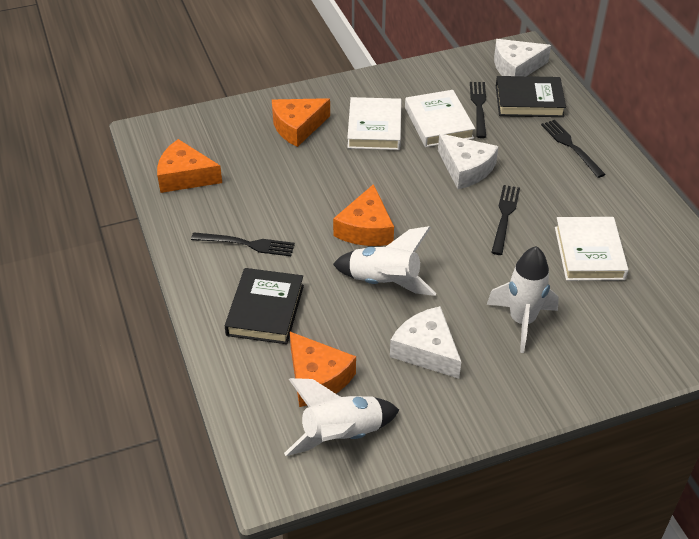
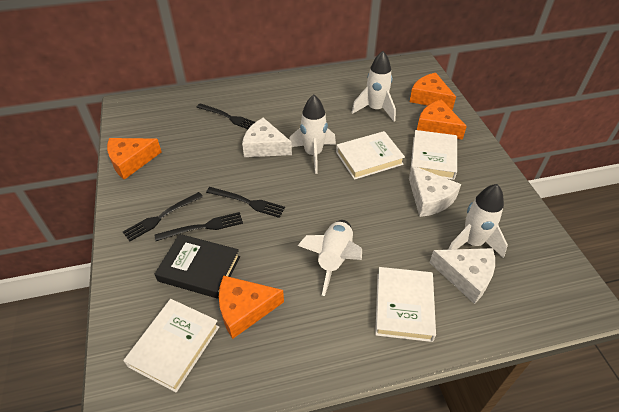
black book: [225,268,304,344] [496,76,566,117] = 2 -> [155,234,240,299] = 1
white book: [347,97,401,150] [405,90,475,147] [555,217,628,281] = 3 -> [123,299,219,392] [336,131,405,180] [375,267,436,342] [410,130,457,180] = 4
white rocket: [284,378,399,456] [333,226,436,296] [487,246,559,353] = 3 -> [289,95,336,174] [297,220,362,296] [351,51,396,122] [448,184,508,258] = 4

